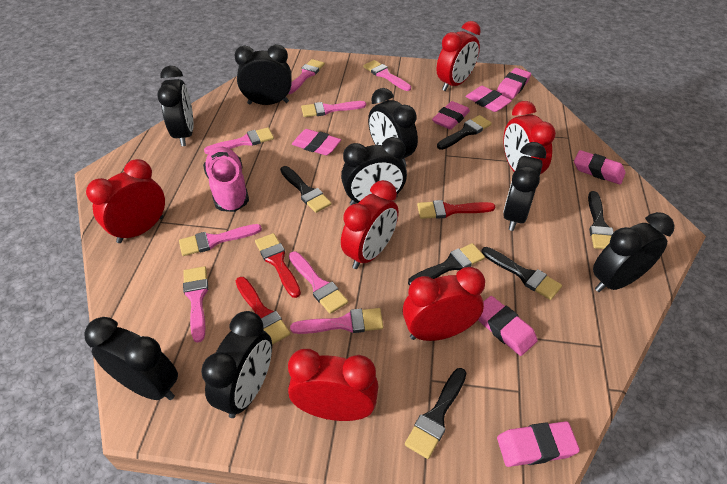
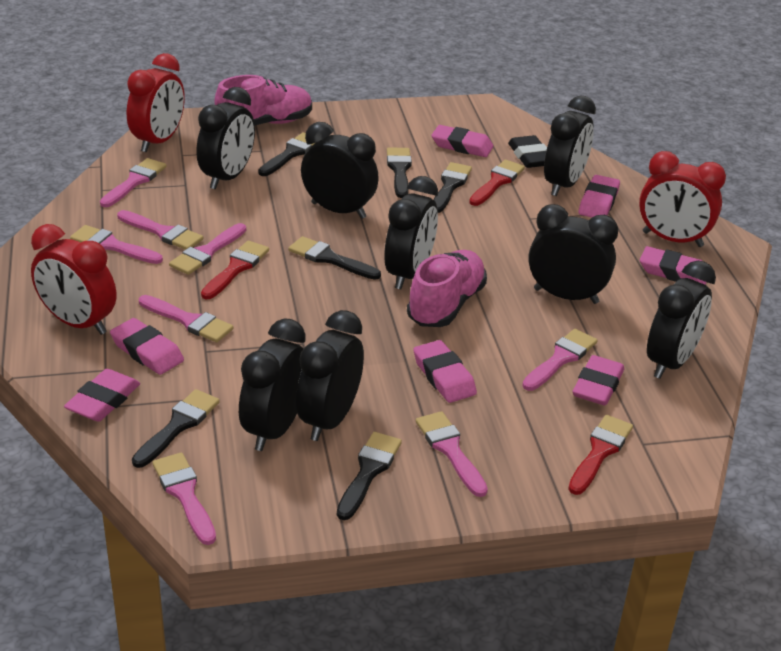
black eraser: none = 0 -> [508,135,547,168] = 1
pink shoe: [203,147,249,212] = 1 -> [215,75,312,125] [407,250,487,327] = 2
red clock: [86,159,165,243] [288,349,378,421] [341,180,399,269] [403,267,485,341] [437,21,481,91] [503,101,556,174] = 6 -> [31,224,117,335] [127,53,185,152] [639,151,726,247] = 3

